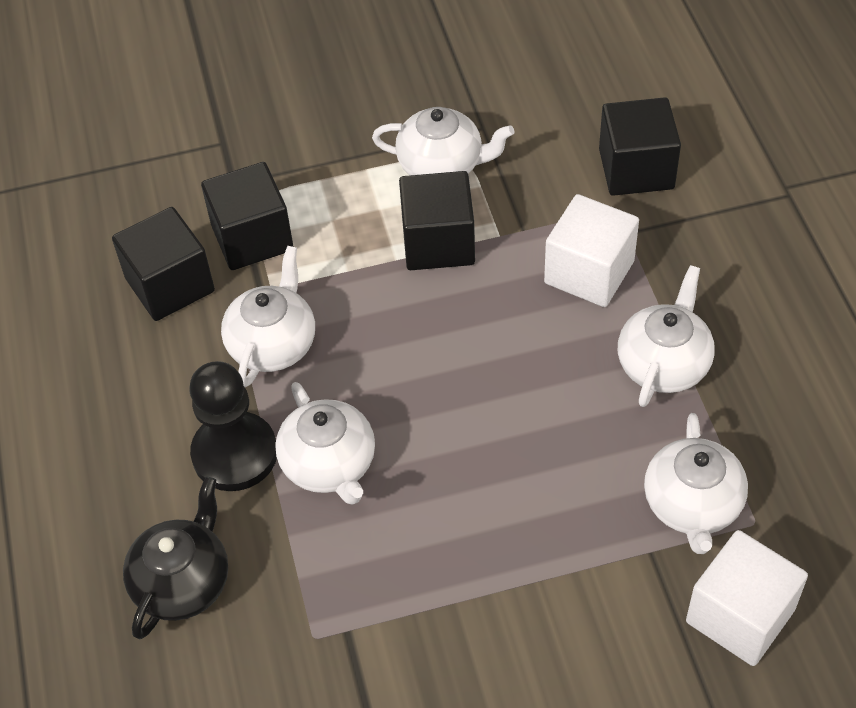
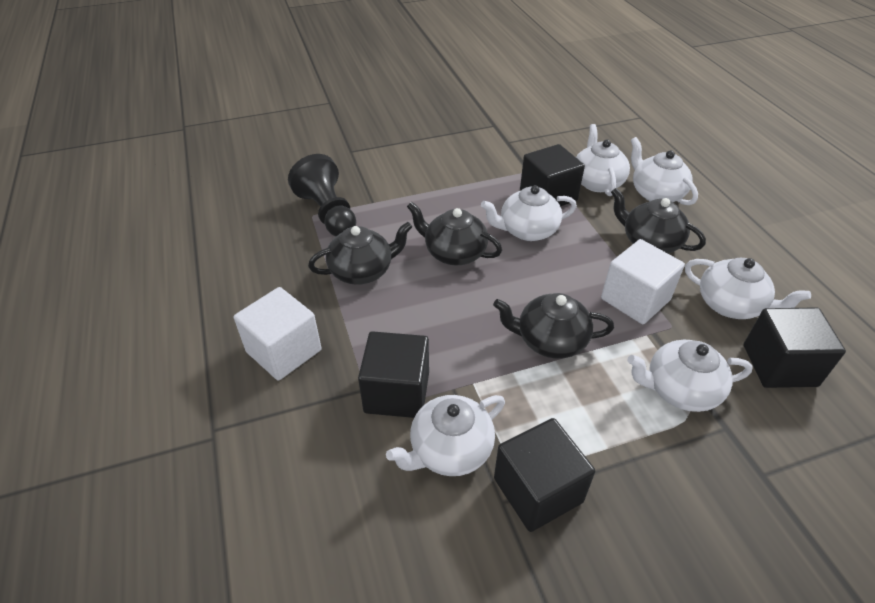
black teapot: [123,477,228,639] = 1 -> [308,222,412,285] [407,202,502,265] [493,293,614,359] [611,188,706,253] = 4
white teapot: [221,246,315,387] [275,382,375,505] [372,107,514,175] [618,265,715,407] [644,413,748,554] = 5 -> [386,395,505,476] [481,185,577,241] [576,124,630,196] [627,340,753,412] [631,137,698,205] [685,258,811,319] = 6

